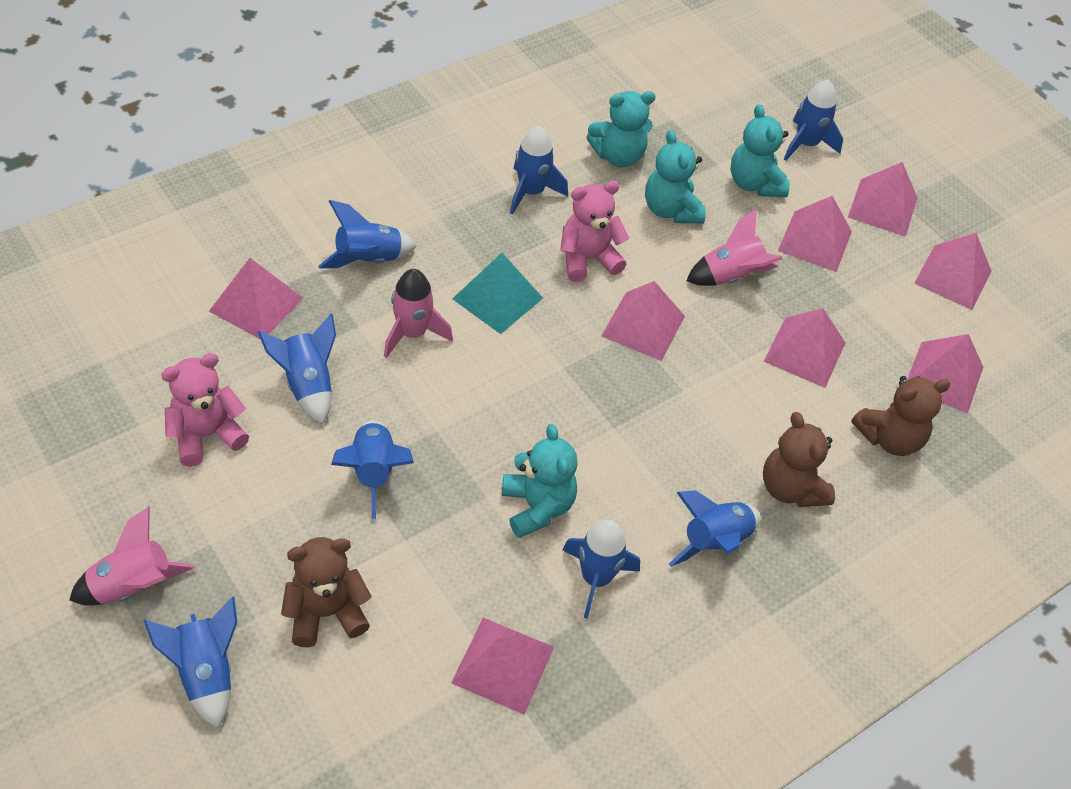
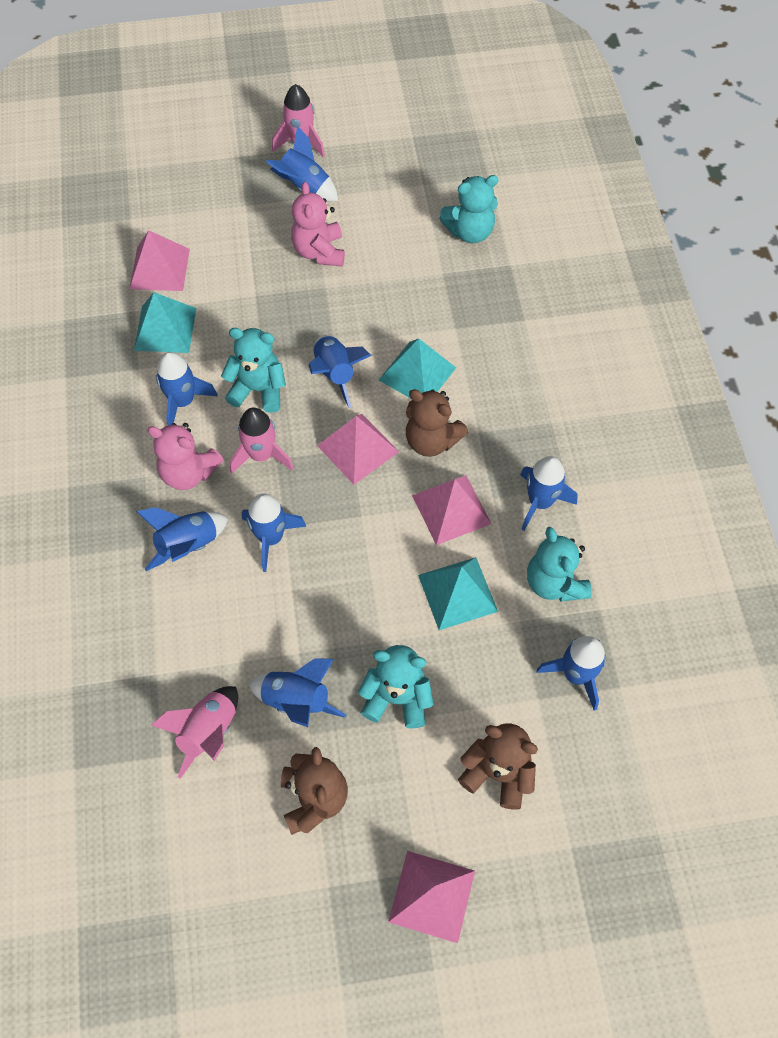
pink pyramid: [209,258,303,339] [451,618,554,714] [601,281,685,361] [764,308,846,388] [778,196,852,272] [848,162,917,237] [908,334,983,413] [914,233,992,310] = 8 -> [129,230,190,291] [317,414,399,485] [388,851,475,943] [412,475,491,545] = 4
turquoise pyramid: [452,253,543,334] = 1 -> [134,292,196,353] [379,339,456,399] [418,557,498,630] = 3

